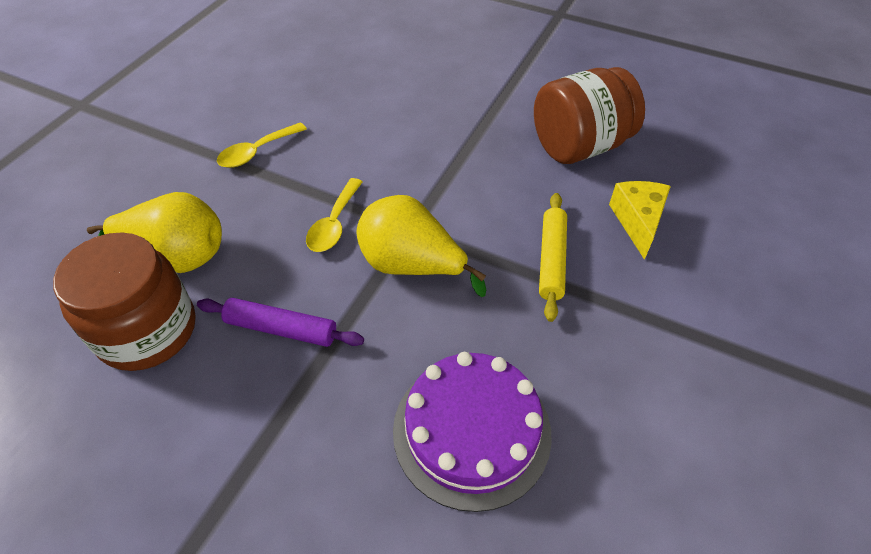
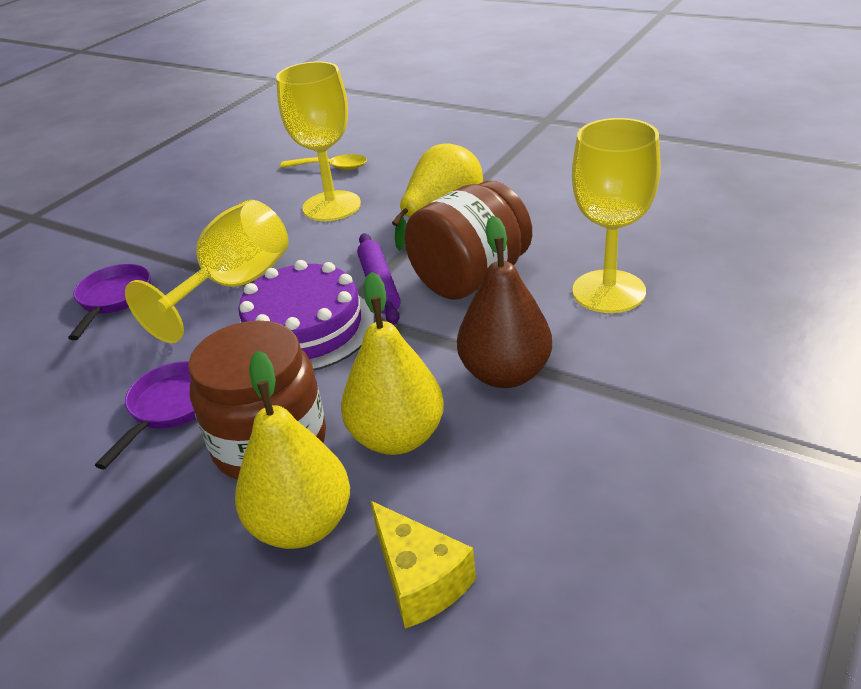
brown pear: none = 0 -> [457,216,552,388] = 1
purple pan: none = 0 -> [68,264,150,340] [95,361,196,469] = 2
yellow goblet: none = 0 -> [125,200,289,343] [276,62,361,221] [572,118,661,313] = 3
yellow pear: [87,192,222,273] [356,195,486,297] = 2 -> [235,351,350,549] [341,272,444,455] [392,144,483,251] = 3
yellow rolling pin: [539,193,567,322] = 1 -> none = 0
yellow spoon: [217,122,307,168] [306,178,363,252] = 2 -> [280,154,367,170] = 1

